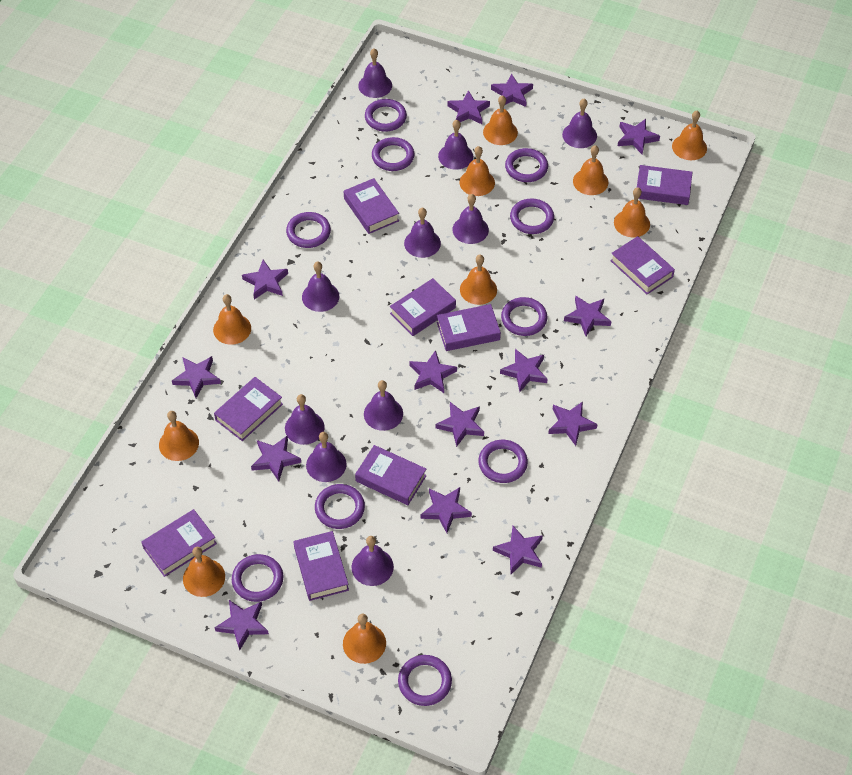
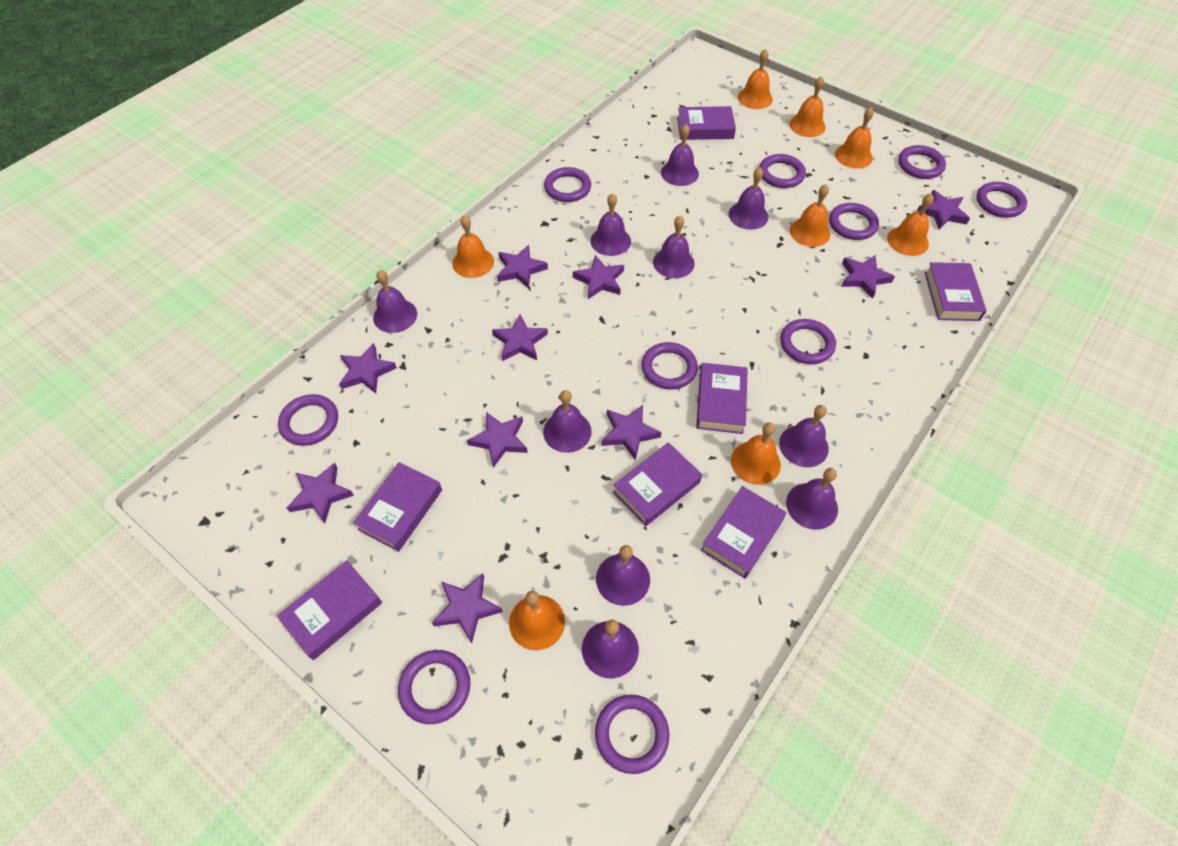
orange bell: [159,411,199,461] [183,547,225,597] [213,294,251,345] [343,614,386,664] [460,146,495,196] [460,255,497,305] [483,95,518,145] [573,145,608,195] [614,187,650,237] [672,111,707,160] = 10 -> [452,215,494,278] [509,591,565,650] [731,422,781,485] [738,49,773,109] [789,76,826,137] [790,184,830,247] [835,107,874,169] [887,193,934,256] = 8
purple book: [142,509,217,577] [214,377,283,441] [293,531,349,601] [344,178,399,234] [355,445,427,505] [390,278,456,336] [437,304,501,351] [610,236,675,294] [637,165,692,205] = 9 -> [277,560,382,660] [353,462,442,552] [613,442,702,526] [677,106,736,140] [696,363,748,434] [701,486,787,579] [924,262,987,321] = 7
purple star: [172,356,221,398] [215,600,269,650] [242,260,288,299] [251,436,301,481] [409,350,457,393] [420,487,472,533] [435,402,484,447] [447,90,490,124] [491,73,533,107] [493,526,543,574] [500,349,548,392] [548,402,598,446] [564,296,611,336] [618,119,660,154] = 14 -> [287,463,354,524] [339,343,397,394] [432,573,503,643] [467,412,528,468] [492,314,548,361] [497,245,548,289] [573,255,624,299] [602,405,662,461] [841,255,895,299] [917,190,970,230] = 10

